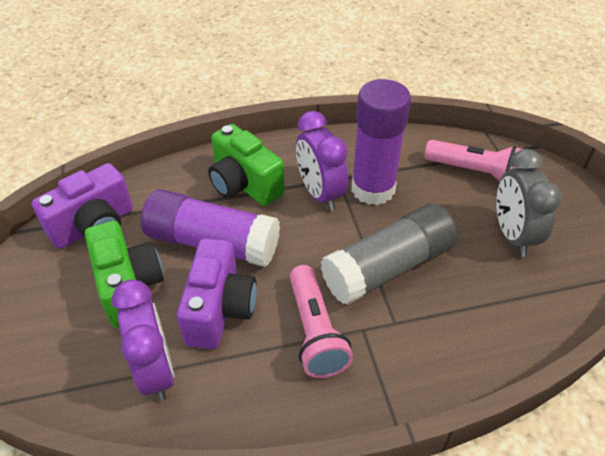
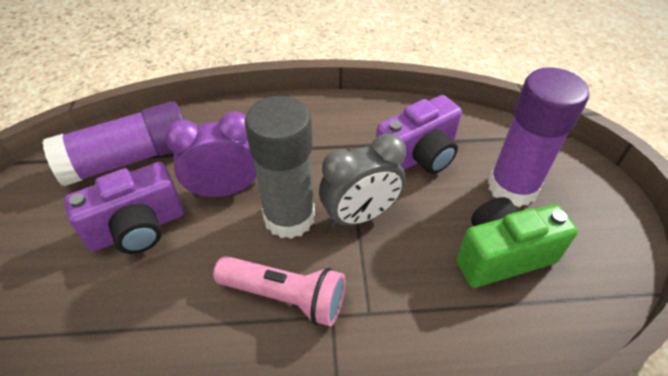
green camera: [85,221,164,328] [208,124,285,206] = 2 -> [456,197,578,288] = 1
pink flashlight: [290,265,353,378] [425,140,522,181] = 2 -> [213,256,345,327] = 1
purple clock: [112,279,175,401] [296,111,348,211] = 2 -> [165,111,257,197] = 1

